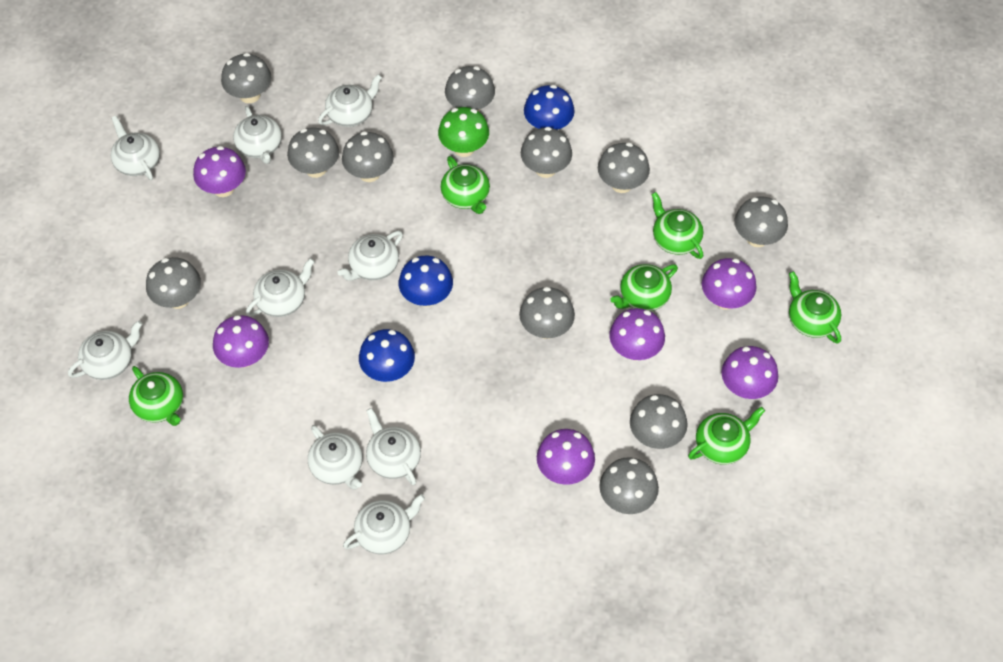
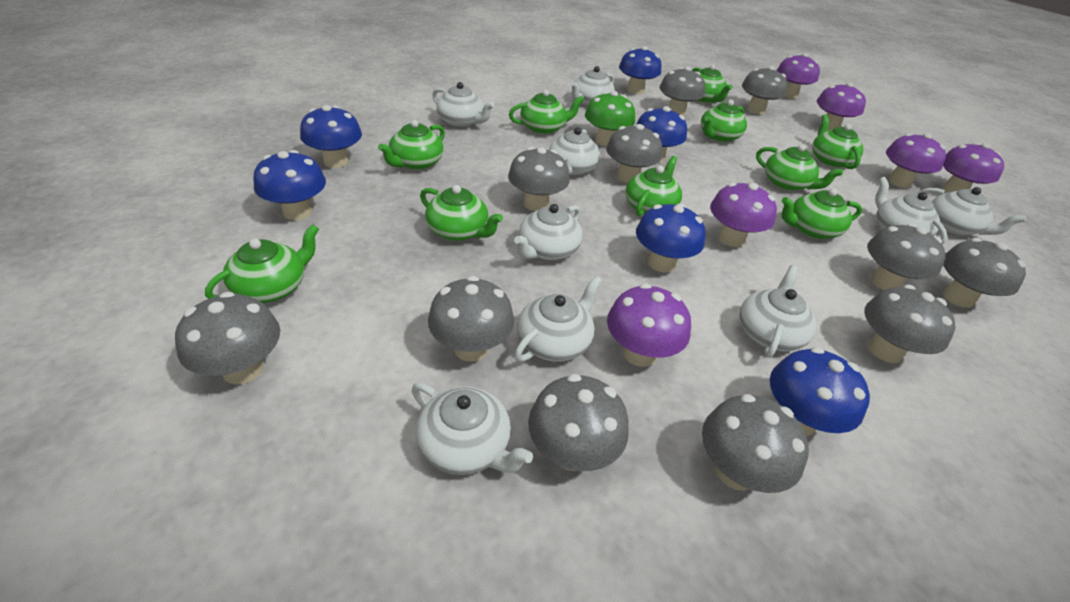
blue mushroom: [359,329,415,382] [399,256,453,307] [524,85,575,130] = 3 -> [253,150,326,220] [300,105,362,168] [619,46,661,94] [636,106,687,163] [636,203,706,273] [770,347,870,436] = 6
green teapot: [129,366,183,426] [441,156,490,214] [610,264,678,311] [651,192,704,259] [688,407,765,465] [789,271,841,344] = 6 -> [205,224,319,303] [378,120,445,170] [420,185,503,241] [509,90,584,134] [625,156,682,216] [692,64,733,103] [701,100,747,142] [756,144,843,191] [782,188,862,239] [812,114,863,169] = 10

